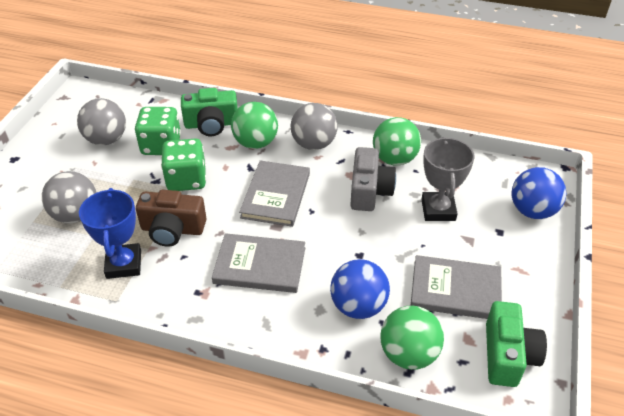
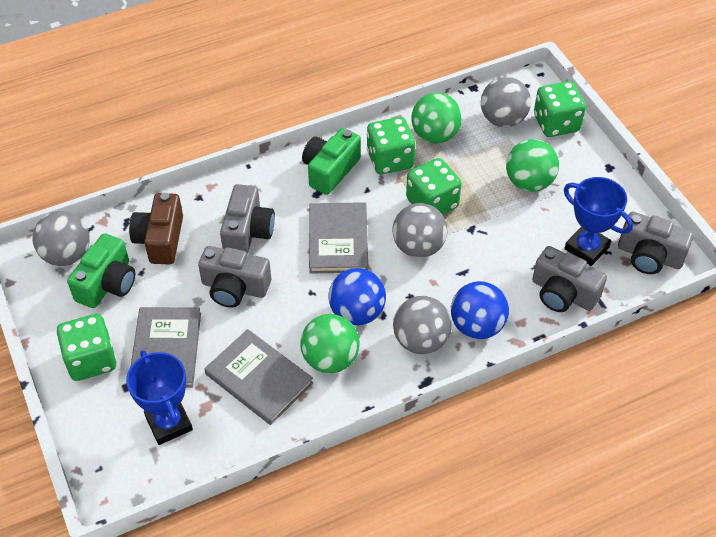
blue trophy: [79,188,141,279] = 1 -> [126,350,193,445] [564,177,633,266] = 2
green dice: [135,107,181,155] [161,139,206,191] = 2 -> [57,314,117,381] [367,117,416,175] [406,158,462,215] [534,81,586,137] = 4
grey ball: [42,171,97,224] [77,98,126,145] [291,103,337,150] = 3 -> [33,211,90,266] [392,203,447,258] [393,296,452,354] [481,77,531,127] = 4
grey camera: [350,147,396,211] = 1 -> [198,246,271,308] [220,184,275,254] [532,246,607,312] [618,212,694,274] = 4
grey trophy: [421,137,475,221] = 1 -> none = 0

